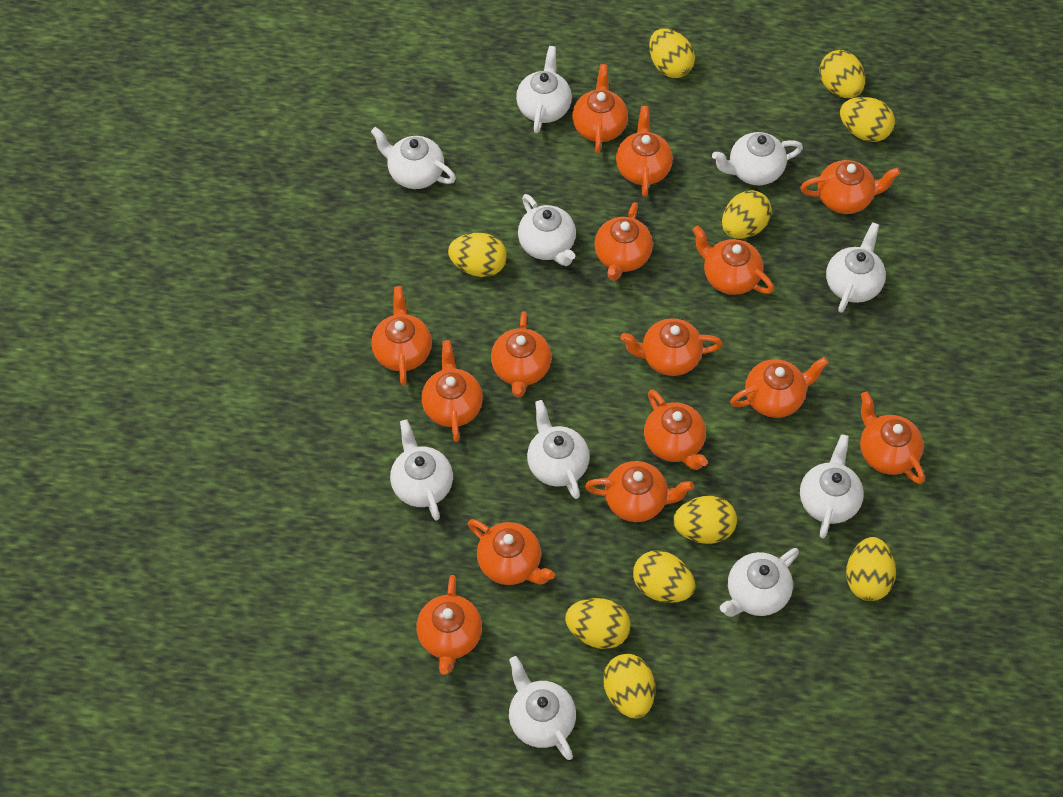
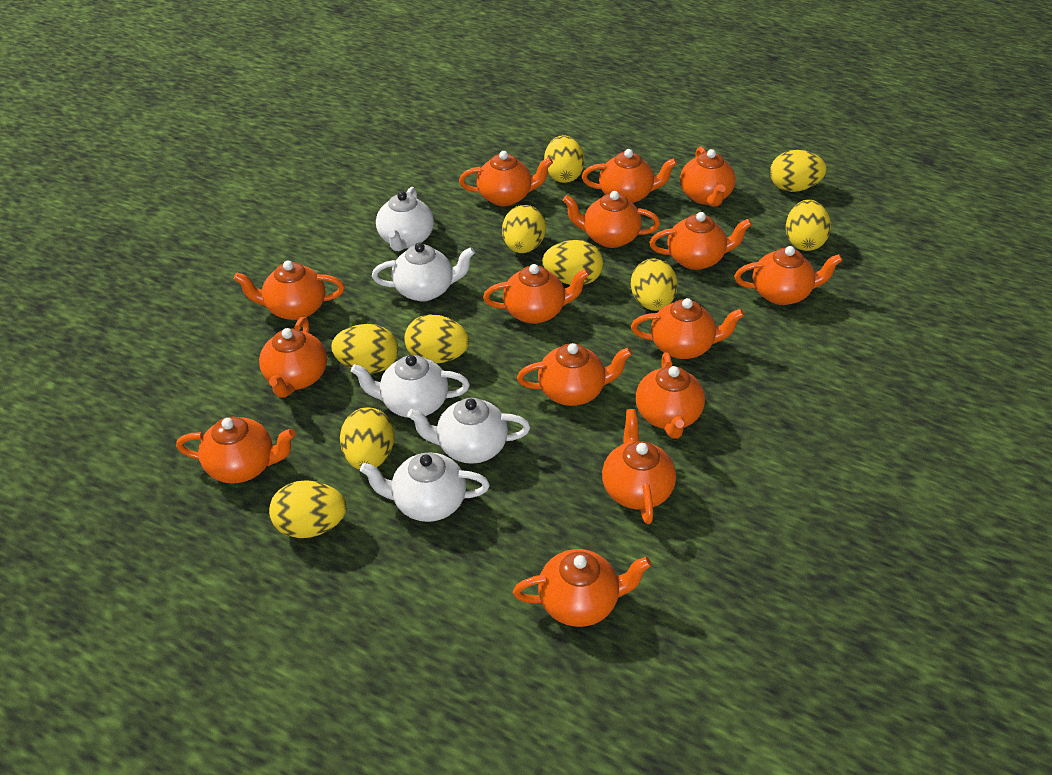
white teapot: [371,127,456,189] [390,419,453,521] [509,656,576,760] [516,46,572,133] [518,194,576,266] [527,400,590,499] [712,132,803,185] [720,548,799,617] [800,434,864,538] [826,222,886,313] = 10 -> [351,355,470,418] [360,453,490,522] [372,242,475,301] [376,187,434,251] [407,398,530,464] = 5

